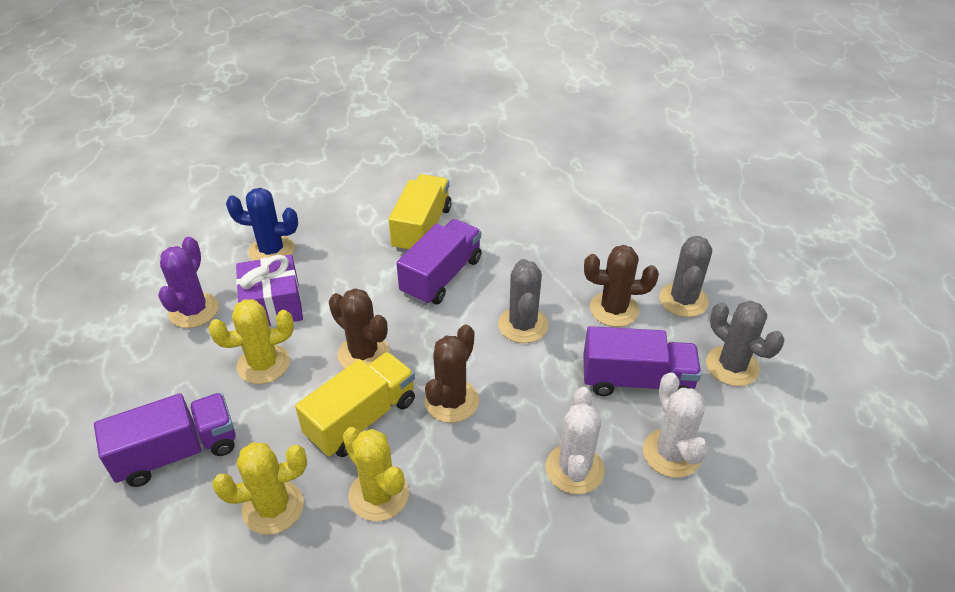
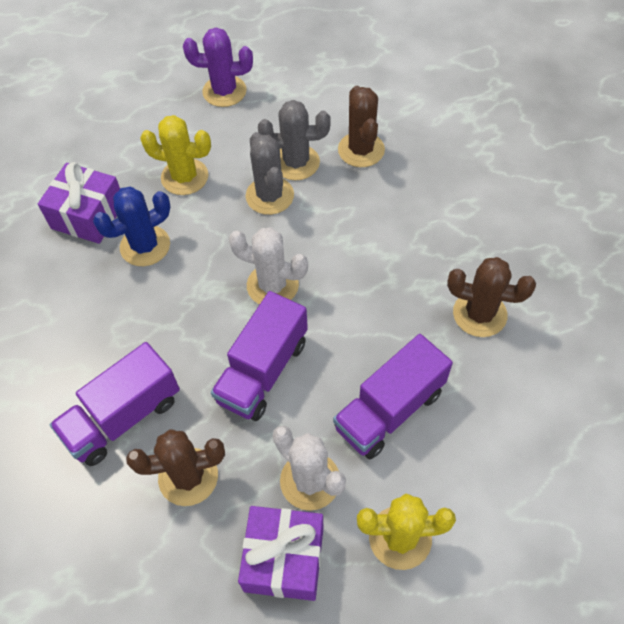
grey cactus: [498,259,548,343] [659,236,712,317] [706,301,784,386] = 3 -> [246,132,294,215] [258,100,331,180] = 2
purple gift: [236,255,303,326] = 1 -> [38,162,120,244] [238,506,324,601] = 2
yellow cactus: [208,299,294,384] [212,442,307,535] [343,427,409,521] = 3 -> [140,115,211,195] [357,494,456,570] = 2
yellow truck: [295,352,415,457] [389,174,452,253] = 2 -> none = 0

